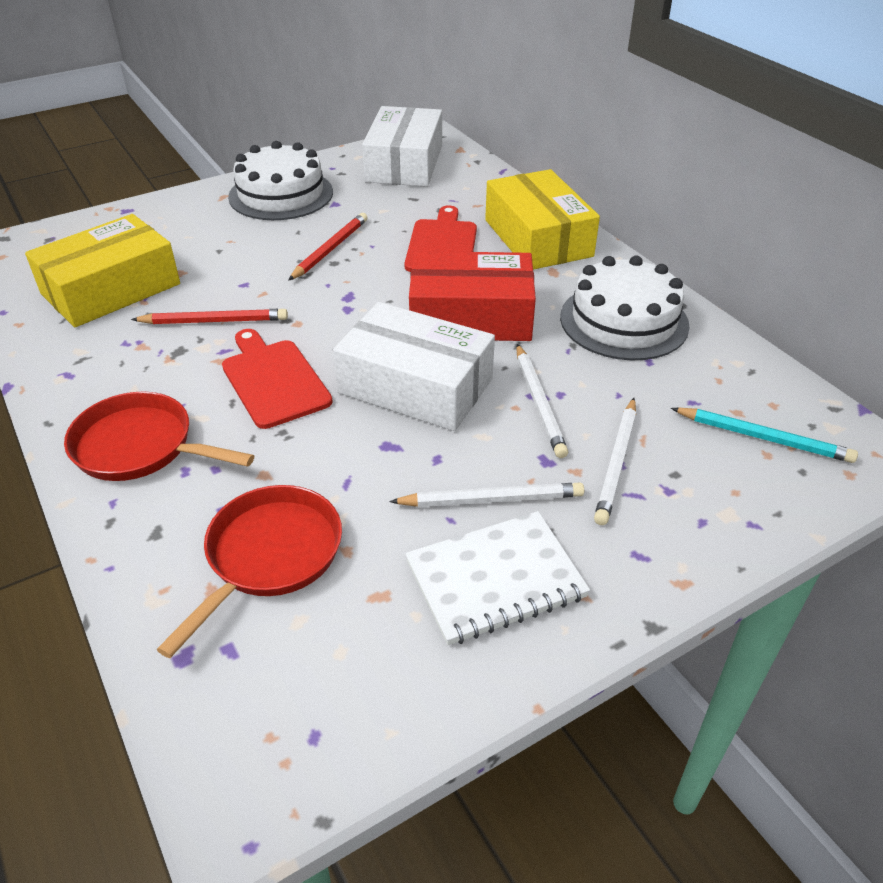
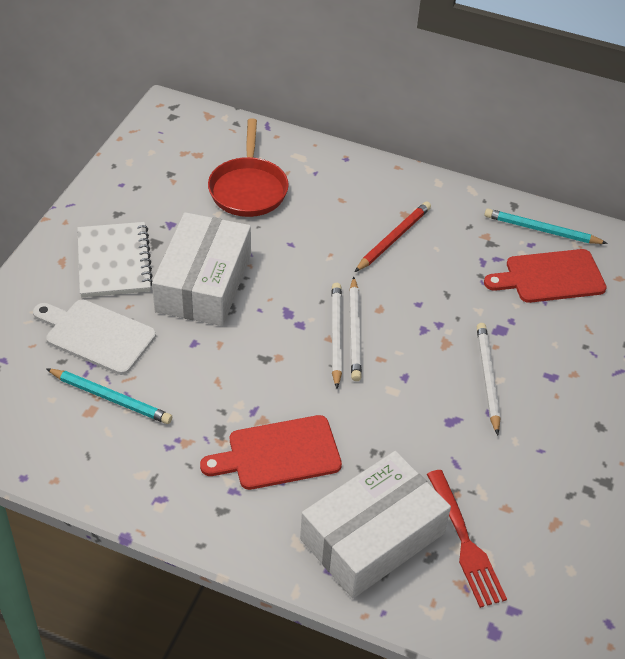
red box: [409,251,536,341] = 1 -> none = 0
red fork: none = 0 -> [427,470,507,608] = 1
red pan: [64,392,254,481] [156,485,342,658] = 2 -> [208,118,289,217] = 1
red pencil: [131,309,288,324] [288,213,368,281] = 2 -> [355,201,431,272] = 1
turquoise pencil: [671,408,858,463] = 1 -> [46,368,172,424] [484,209,608,244] = 2
white cake: [228,141,333,220] [560,256,689,360] = 2 -> none = 0
white cutting board: none = 0 -> [33,300,156,375] = 1
yellow box: [25,214,180,327] [485,169,600,270] = 2 -> none = 0

